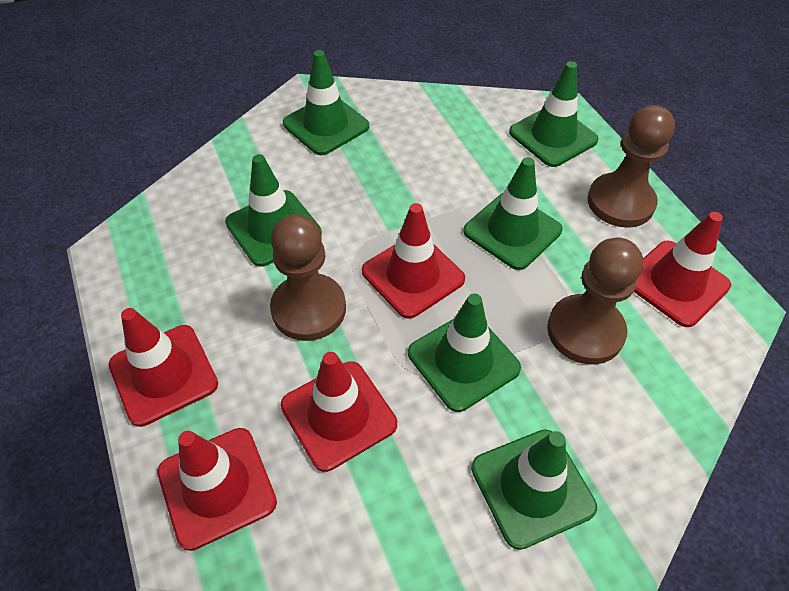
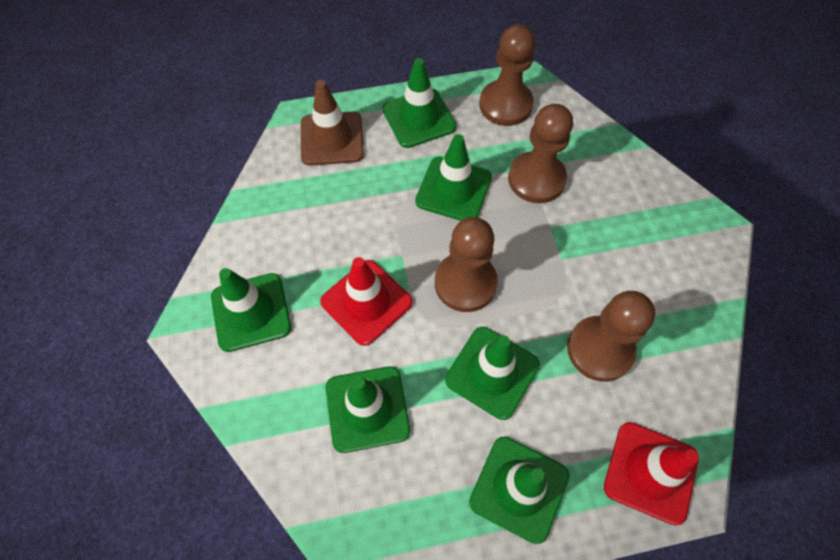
brown pawn: [270,214,346,341] [547,238,643,364] [588,105,675,228] = 3 -> [435,217,498,312] [479,24,535,126] [508,104,573,203] [567,291,655,382] = 4
brown traffic cone: none = 0 -> [301,80,364,166] = 1
red traffic cone: [108,308,218,427] [157,428,277,551] [281,352,397,472] [362,203,465,319] [634,212,731,327] = 5 -> [320,257,412,346] [604,422,699,525] = 2

